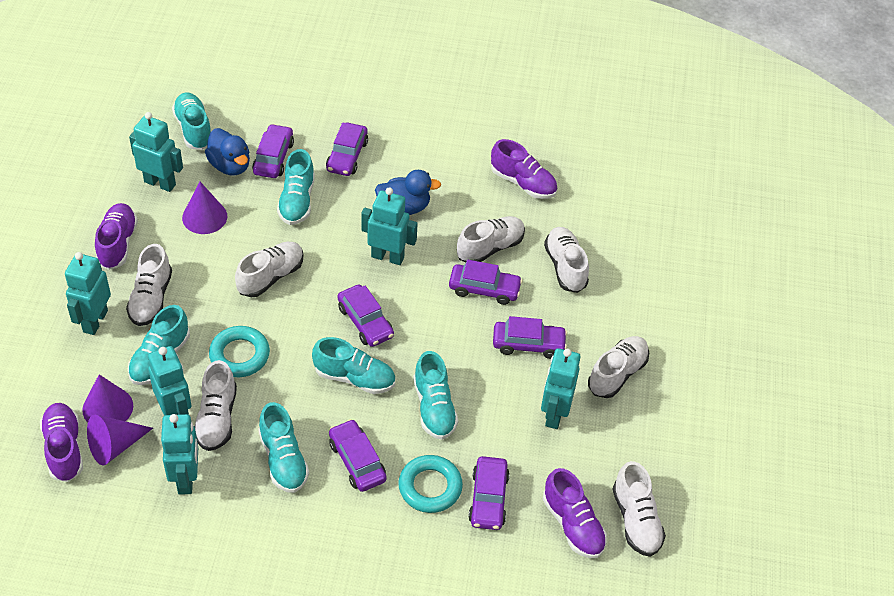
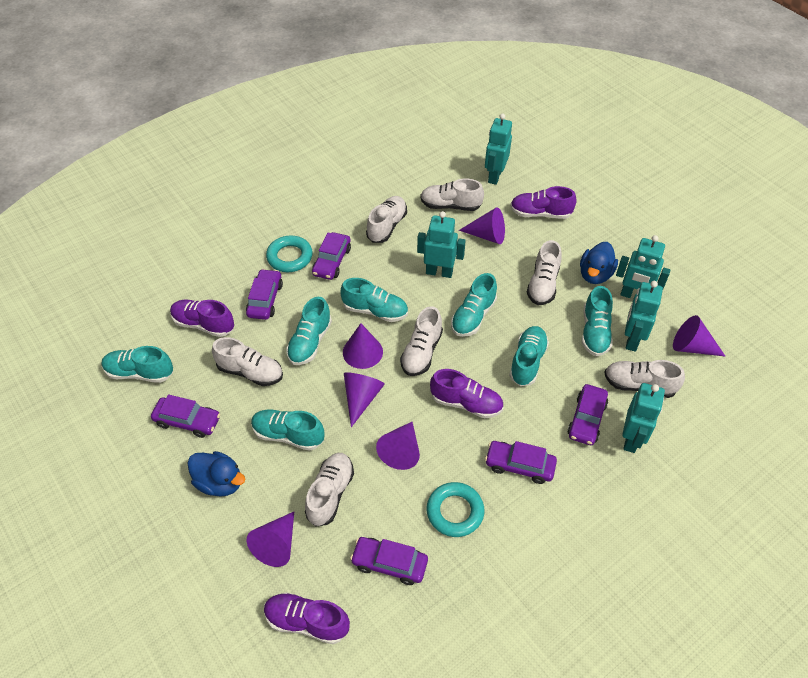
purple car: [252,124,294,178] [326,122,368,176] [329,419,387,492] [337,285,394,347] [449,260,523,305] [468,456,510,530] [493,316,567,359] = 7 -> [151,394,220,438] [246,269,283,320] [312,232,351,280] [350,537,428,585] [485,441,557,484] [567,384,608,445] = 6
purple cone: [82,374,133,423] [87,414,153,466] [182,182,227,234] = 3 -> [247,512,294,567] [343,323,383,369] [344,372,385,427] [376,422,420,470] [459,207,505,244] [673,315,725,356] = 6
turquoise robot: [65,252,111,335] [129,112,183,192] [148,346,191,415] [161,414,198,495] [361,187,418,265] [541,348,581,429] = 6 -> [417,211,466,278] [485,114,512,185] [616,235,671,298] [622,383,665,453] [625,281,663,352] = 5
turquoise shoe: [128,305,190,385] [172,92,211,150] [258,402,309,493] [277,149,315,225] [312,337,395,394] [413,351,458,440] = 6 -> [102,346,173,383] [251,410,324,451] [286,297,332,365] [340,278,408,322] [451,273,497,337] [509,326,549,386] [582,286,613,356] = 7

